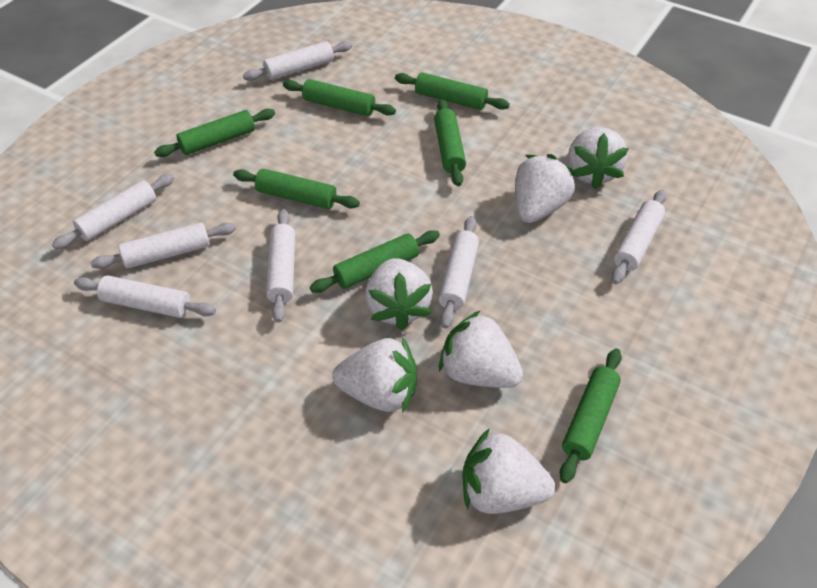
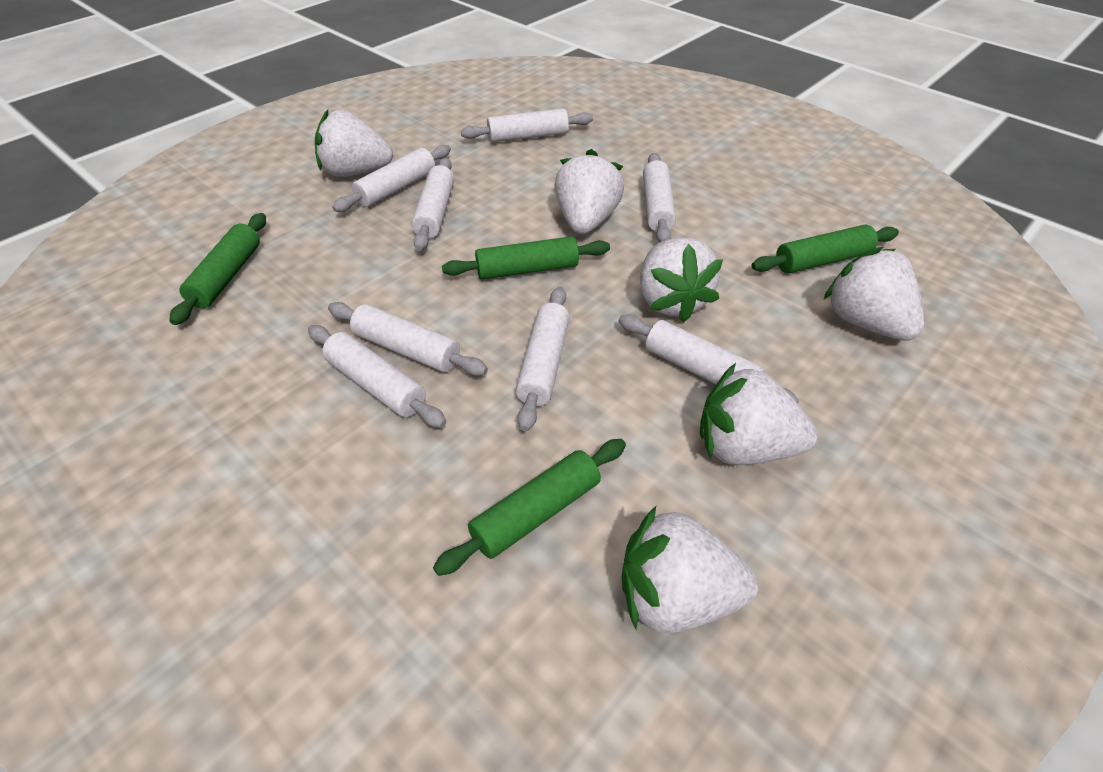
green rolling pin: [154,109,275,157] [233,168,360,209] [283,79,396,116] [310,230,440,293] [395,72,510,110] [434,99,466,186] [560,348,622,483] = 7 -> [169,213,266,325] [433,439,626,576] [442,236,610,279] [751,225,899,273] = 4
white rolling pin: [52,174,174,249] [74,275,216,318] [91,222,236,269] [243,41,352,81] [266,209,295,323] [438,216,479,328] [611,190,667,284] = 7 -> [308,325,446,428] [328,302,488,376] [332,145,451,212] [412,158,454,251] [461,109,593,142] [516,287,570,431] [618,314,799,403] [643,153,676,242] = 8

